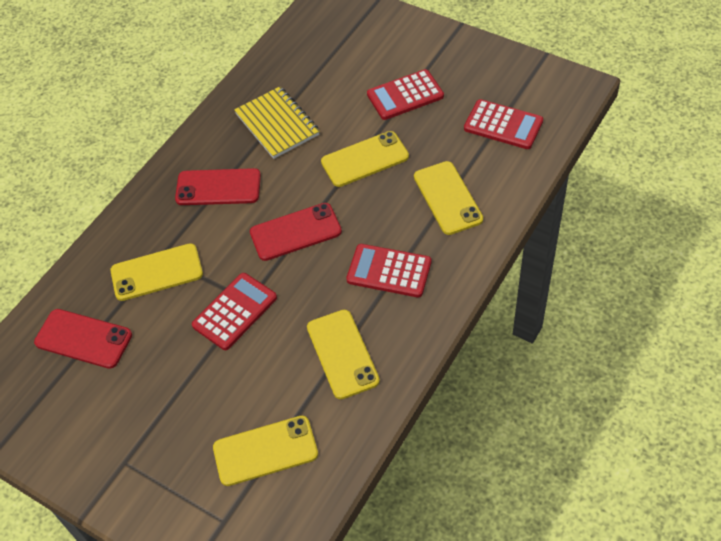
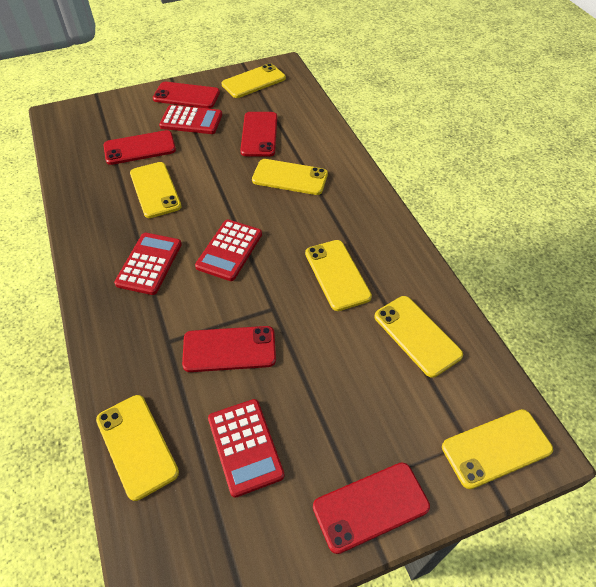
red phone: [34,309,132,369] [175,168,261,205] [250,203,342,261] = 3 -> [104,130,176,165] [153,82,220,108] [182,326,276,372] [240,112,277,157] [313,462,430,554] = 5
yellow notebook: [234,86,320,159] = 1 -> none = 0
yellow phone: [111,243,203,301] [213,416,318,486] [307,310,380,399] [321,131,409,187] [414,161,483,235] = 5 -> [96,395,179,501] [130,162,182,218] [221,63,286,98] [252,159,328,195] [305,240,372,311] [374,296,463,378] [442,409,553,489] = 7

